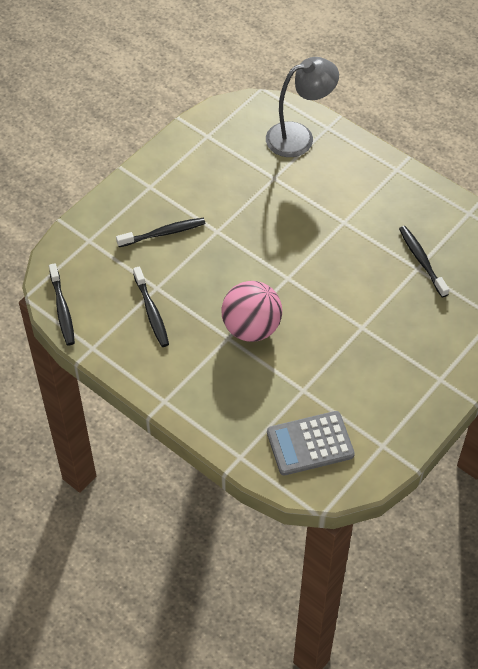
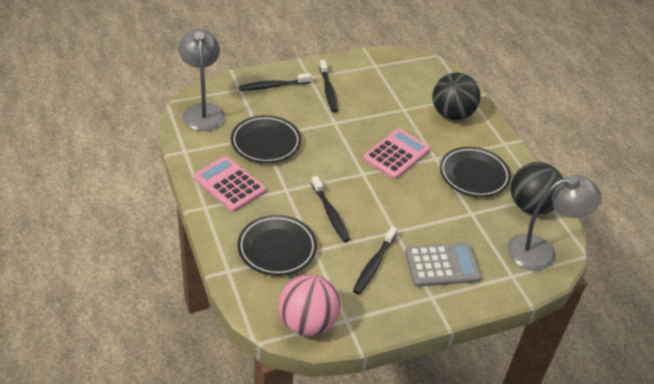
black ball: none = 0 -> [433,73,480,120] [511,162,563,215] = 2
black plate: none = 0 -> [231,115,301,163] [237,215,317,276] [440,147,511,197] = 3
grey lamp: [266,57,339,157] = 1 -> [178,29,225,131] [507,175,601,271] = 2
pink calculator: none = 0 -> [193,156,266,212] [363,129,430,179] = 2

